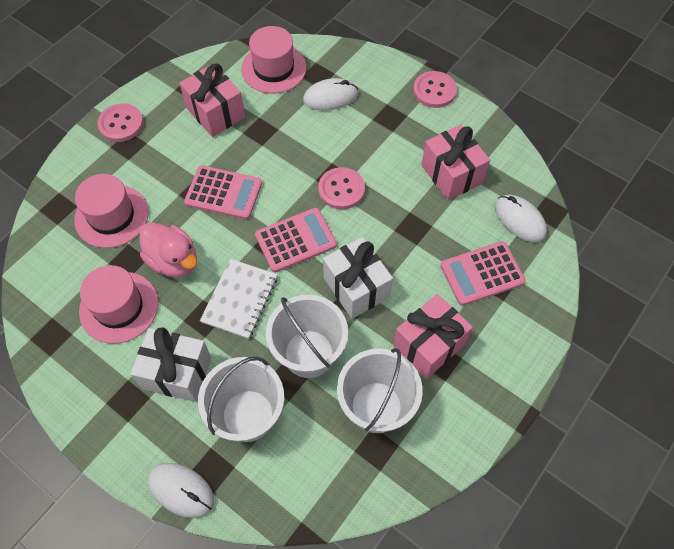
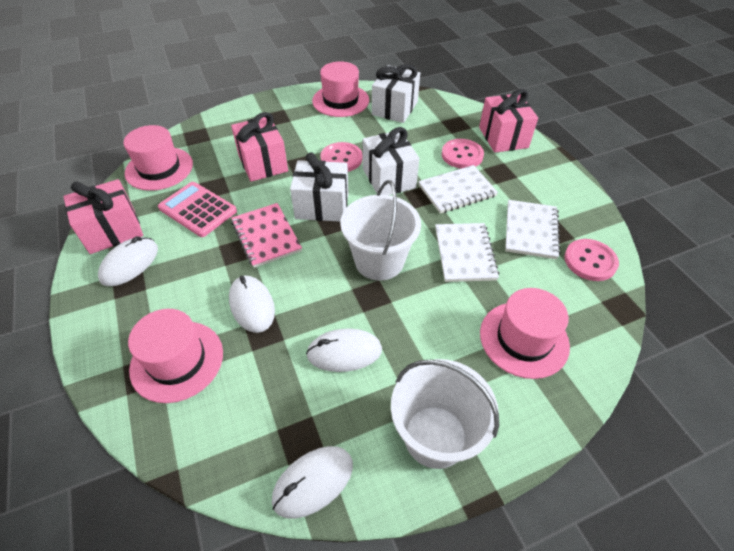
pink calculator: [184,165,262,220] [255,208,337,273] [441,241,526,306] = 3 -> [158,182,237,237] = 1
pink duck: [139,222,197,277] = 1 -> none = 0
pink hat: [74,174,149,248] [79,265,158,344] [241,26,306,94] = 3 -> [124,125,193,191] [128,309,223,403] [312,61,369,117] [480,288,570,379] = 4
pink notebook: none = 0 -> [231,203,302,268] = 1
white bucket: [198,357,284,442] [266,295,348,378] [337,348,423,433] = 3 -> [340,180,421,281] [391,359,499,469] = 2
white gift: [131,327,211,402] [323,237,393,319] = 2 -> [290,152,349,222] [363,127,419,195] [372,64,420,123] = 3
white mouse: [148,463,214,518] [303,78,358,111] [495,195,547,242] = 3 -> [98,236,158,286] [229,275,275,333] [272,446,353,519] [306,328,382,372] = 4
white notebook: [200,259,277,339] = 1 -> [418,165,498,214] [435,223,499,282] [505,200,560,259] = 3

